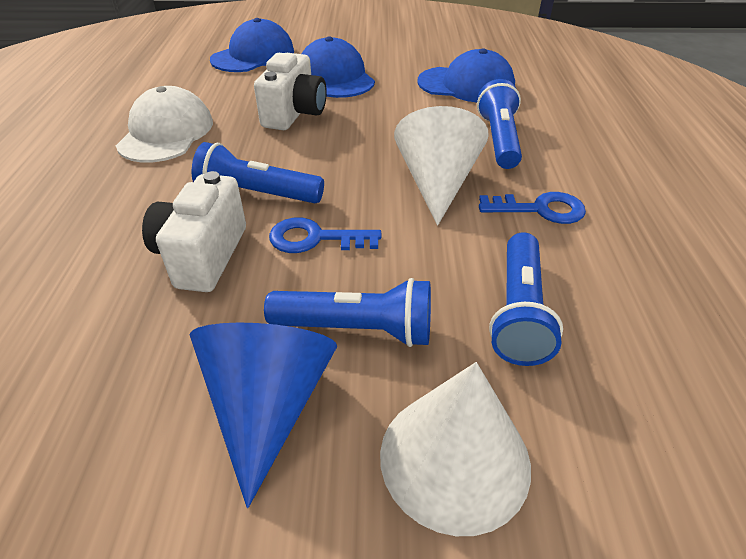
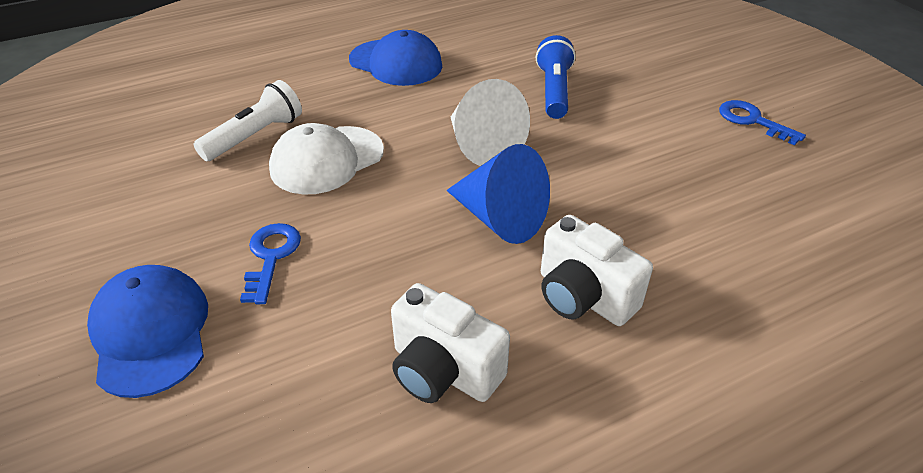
blue cap: [210,18,294,72] [301,37,375,98] [417,49,515,102] = 3 -> [87,265,208,398] [349,30,442,86] = 2
blue flashlight: [192,142,324,203] [264,278,431,347] [477,79,522,169] [489,232,563,366] = 4 -> [536,35,576,119] = 1
white cone: [380,362,531,536] [394,106,489,226] = 2 -> [451,79,530,166] = 1
white flashlight: none = 0 -> [194,80,302,161] = 1

